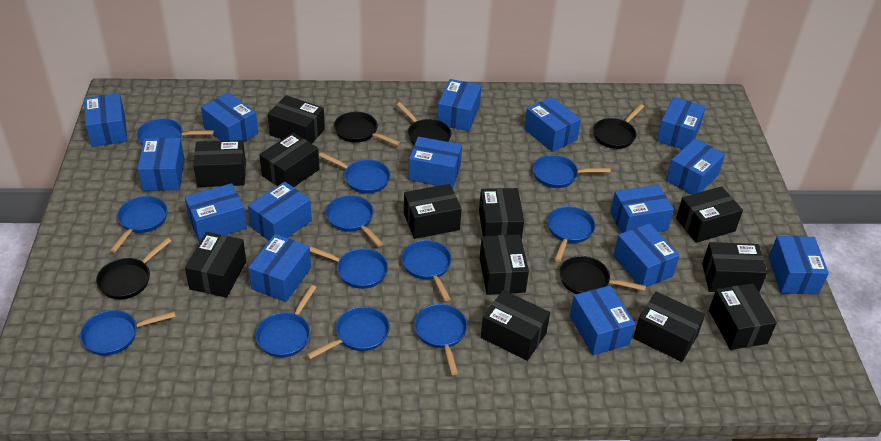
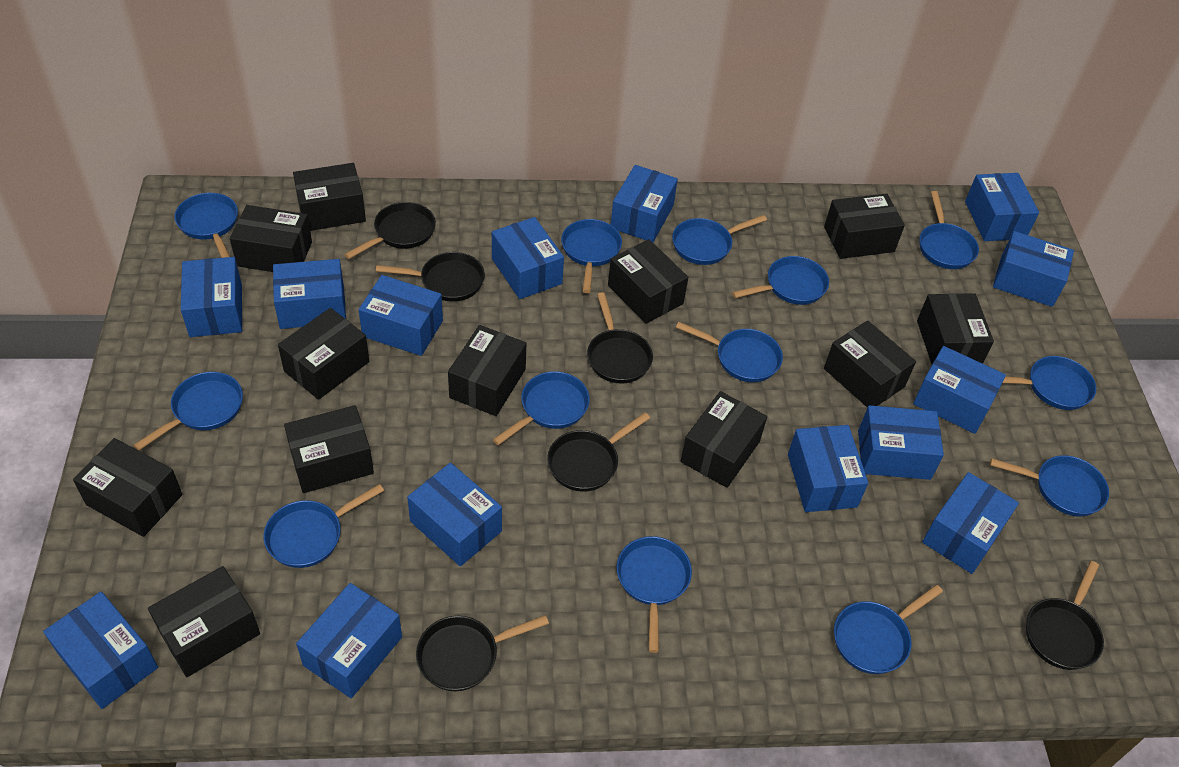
black pan: [96,238,172,300] [334,112,400,145] [396,102,451,145] [560,256,646,294] [593,104,644,149] = 5 -> [344,202,436,259] [376,252,485,302] [416,615,549,691] [547,412,650,492] [587,292,653,384] [1026,561,1104,670] = 6
blue box: [84,93,127,147] [137,138,185,191] [185,183,247,243] [201,92,258,142] [248,182,312,240] [248,234,311,302] [409,137,462,188] [437,79,481,131] [524,97,581,152] [570,285,635,355] [610,185,674,233] [613,223,680,287] [656,97,706,149] [666,139,725,195] [769,236,829,294] = 15 -> [43,592,158,709] [181,257,242,337] [273,259,346,329] [296,583,402,698] [359,275,443,356] [407,463,502,566] [492,217,564,299] [611,165,678,242] [788,425,868,512] [858,405,944,480] [913,346,1006,434] [922,472,1019,574] [965,173,1039,241] [993,231,1074,307] = 14
blue pan: [80,310,176,356] [110,196,168,253] [137,118,214,145] [255,285,317,357] [307,307,390,359] [310,246,388,289] [319,152,391,194] [326,195,383,246] [401,240,452,301] [414,304,468,375] [533,155,611,188] [548,206,596,262] = 12 -> [133,372,243,451] [174,193,238,258] [263,484,384,568] [493,371,590,445] [561,219,622,293] [617,536,692,653] [672,215,767,265] [676,322,783,382] [732,256,829,305] [834,585,943,674] [919,191,979,269] [990,455,1109,516] [1002,356,1096,410] = 13

